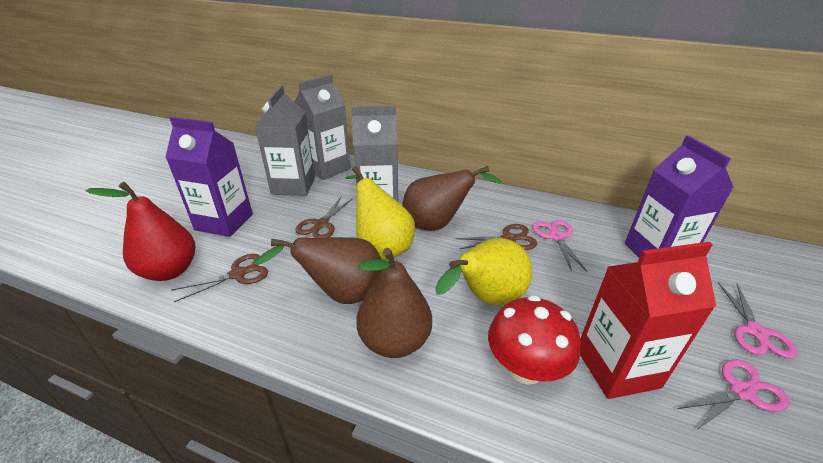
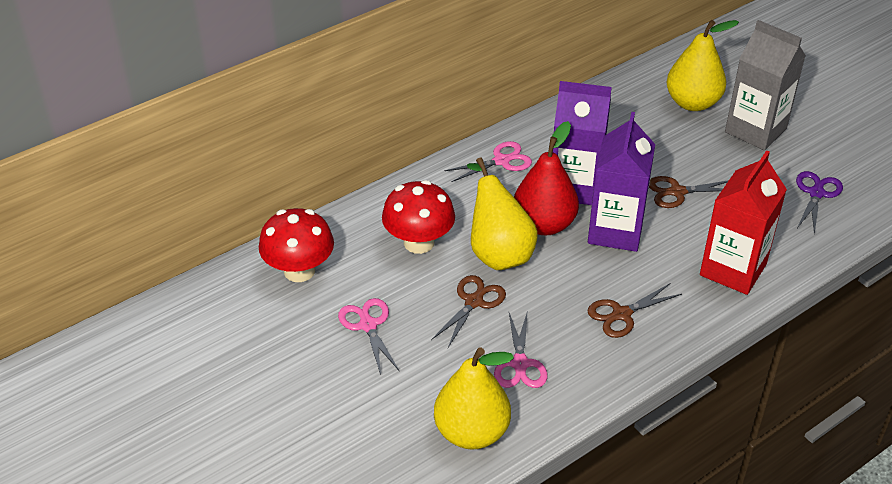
brown pear: [253,237,381,304] [356,248,432,358] [402,166,502,230] = 3 -> none = 0
grey carton: [255,85,315,196] [295,75,351,180] [351,105,398,202] = 3 -> [725,20,806,150] = 1
purple scissors: none = 0 -> [796,171,843,234] = 1
red mushroom: [488,295,581,385] = 1 -> [259,208,334,282] [382,180,455,254] = 2
yellow pear: [345,166,415,260] [435,238,532,306] = 2 -> [434,348,514,450] [467,157,538,270] [666,20,739,111] = 3

